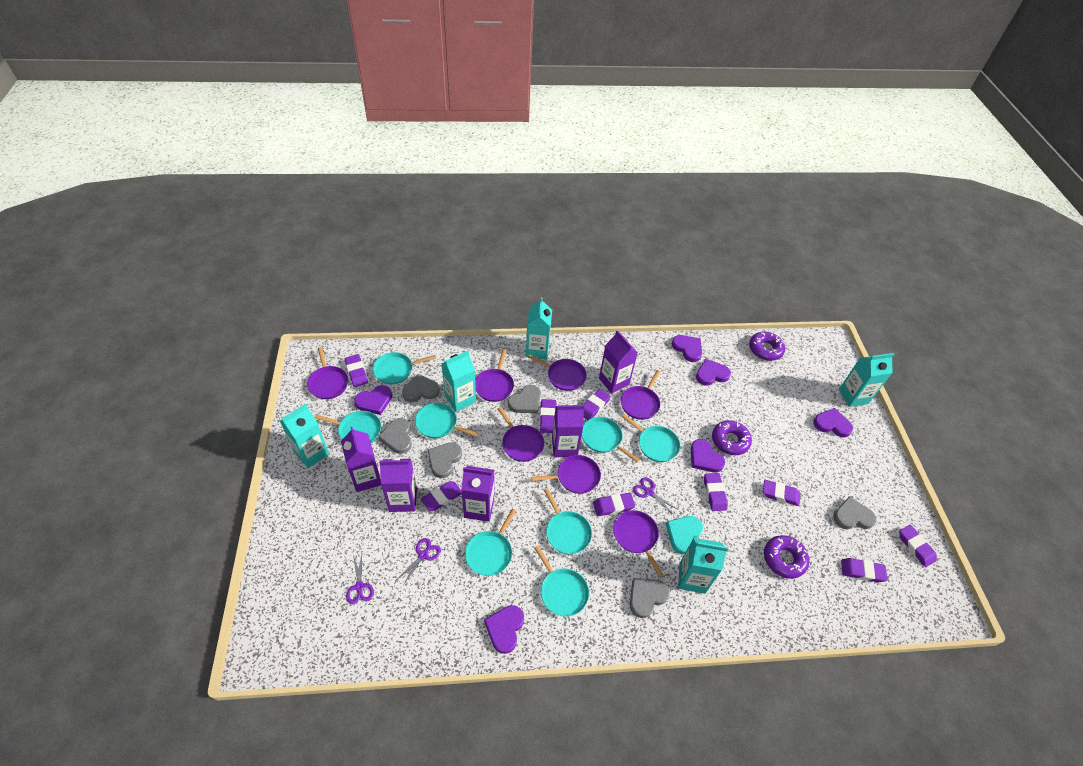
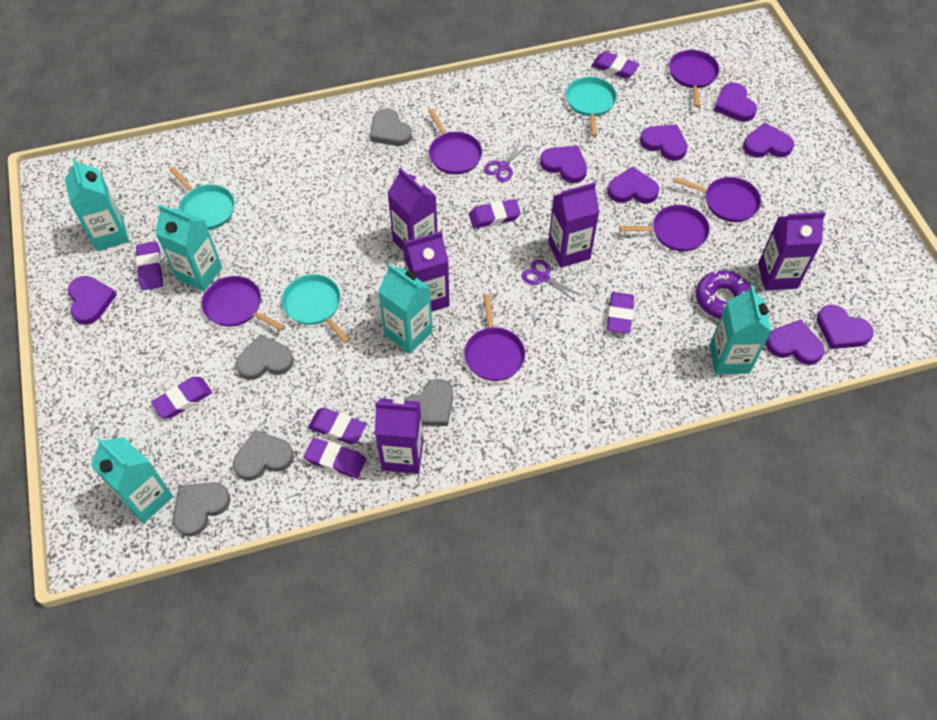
grey heart: [378,418,412,454] [402,374,440,402] [428,442,462,478] [508,385,541,413] [630,578,670,618] [833,496,876,529] = 6 -> [173,482,231,537] [233,430,294,481] [236,334,294,380] [370,108,412,146] [405,379,453,426] = 5
purple donut: [712,420,752,455] [749,332,785,361] [764,535,809,579] = 3 -> [696,270,751,319] = 1
purple eraser: [345,354,368,387] [421,481,462,511] [540,399,556,433] [583,389,611,420] [593,493,635,516] [704,473,728,511] [763,480,800,506] [841,558,887,582] [899,525,937,567] = 9 -> [136,241,163,290] [151,377,212,418] [304,438,366,478] [308,408,366,444] [469,199,521,228] [592,51,640,79] [607,292,634,334] = 7
purple heart: [354,385,392,415] [484,605,524,654] [672,335,702,362] [691,439,725,472] [696,359,731,386] [813,408,853,438] = 6 -> [68,276,117,325] [540,146,587,183] [608,166,659,204] [640,124,688,161] [714,82,757,122] [743,123,794,158] [766,319,825,365] [817,305,874,349] = 8
purple pan: [307,347,349,399] [475,349,514,402] [498,407,544,462] [528,355,587,391] [531,455,601,494] [613,510,664,577] [621,370,660,420] = 7 -> [202,276,285,331] [428,109,482,174] [464,294,525,381] [619,205,710,251] [669,50,720,107] [673,177,761,222] = 6
purple scissors: [346,554,374,604] [396,538,441,585] [633,477,677,515] = 3 -> [484,140,530,182] [522,259,583,302] = 2
turquoise heart: [666,516,703,554] = 1 -> none = 0
turquoise pan: [314,411,381,443] [373,352,436,384] [415,403,478,438] [465,509,516,576] [534,546,589,617] [544,489,592,554] [582,417,640,463] [622,414,680,462] = 8 -> [170,167,235,230] [282,274,350,343] [565,77,617,137] = 3

